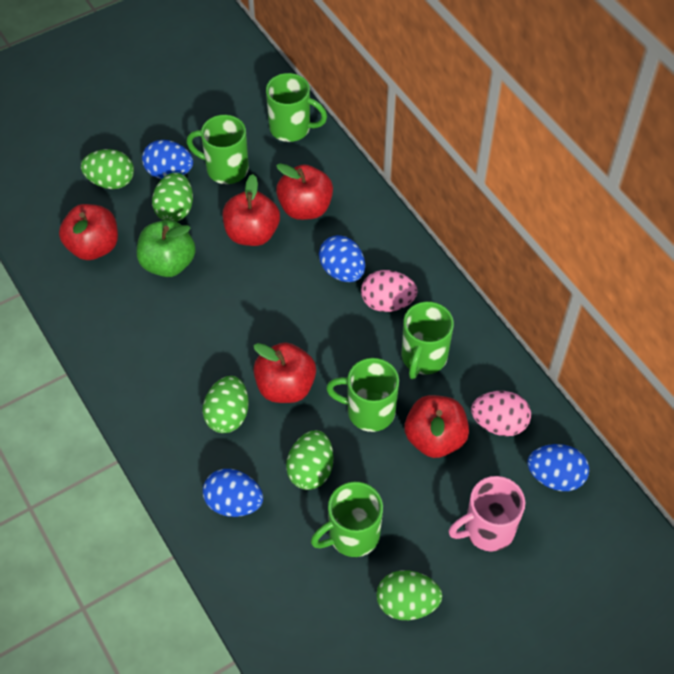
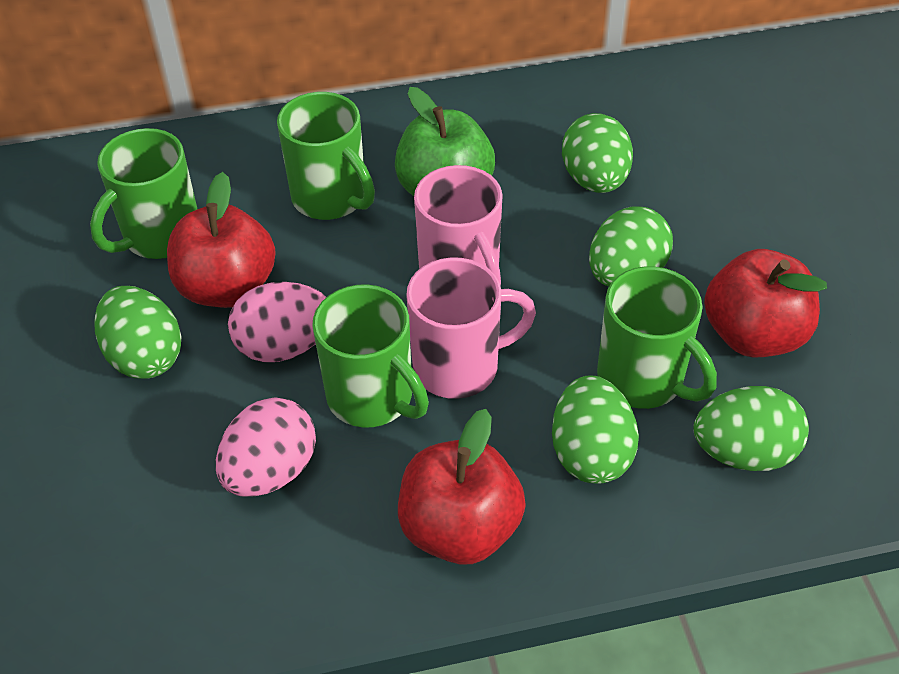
blue egg: [142,140,193,179] [203,469,263,517] [319,235,365,282] [527,444,589,491] = 4 -> none = 0
green mug: [186,115,249,184] [266,73,327,142] [311,482,383,557] [326,358,399,432] [402,301,454,379] = 5 -> [90,128,197,259] [277,92,375,220] [312,284,429,427] [597,266,717,409] = 4
pink mug: [448,476,525,551] = 1 -> [406,257,536,399] [414,165,503,286] = 2
red apple: [59,204,118,260] [223,174,280,246] [253,343,316,403] [276,163,333,220] [405,395,469,458] = 5 -> [167,172,276,308] [398,409,526,564] [704,249,827,357] = 3

